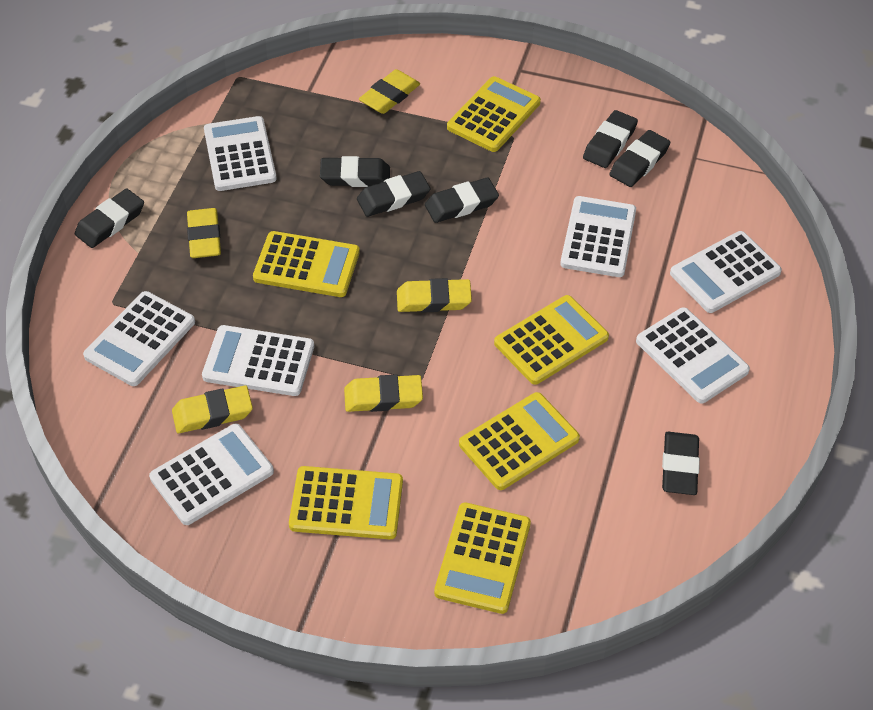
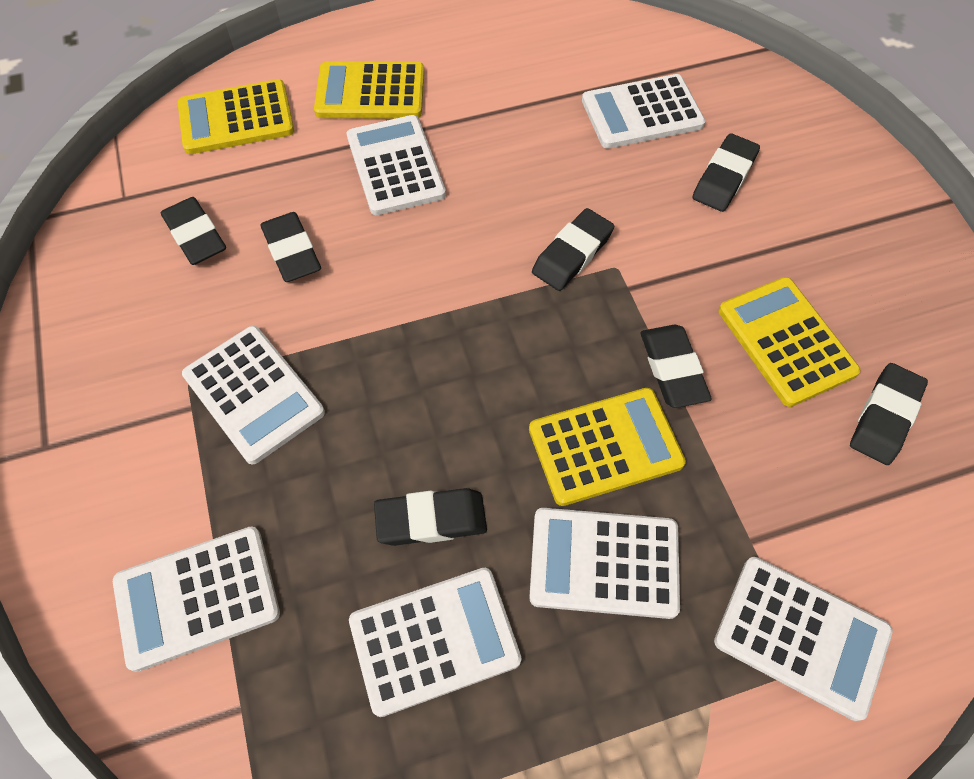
yellow calculator: [253,231,360,297] [289,466,403,539] [434,502,531,614] [447,76,541,152] [459,392,580,490] [494,295,609,385] = 6 -> [178,79,294,154] [314,61,424,119] [529,388,686,506] [718,277,860,407] = 4
yellow eraser: [172,385,253,433] [187,208,221,258] [344,374,423,412] [359,69,420,114] [397,278,472,312] = 5 -> none = 0

